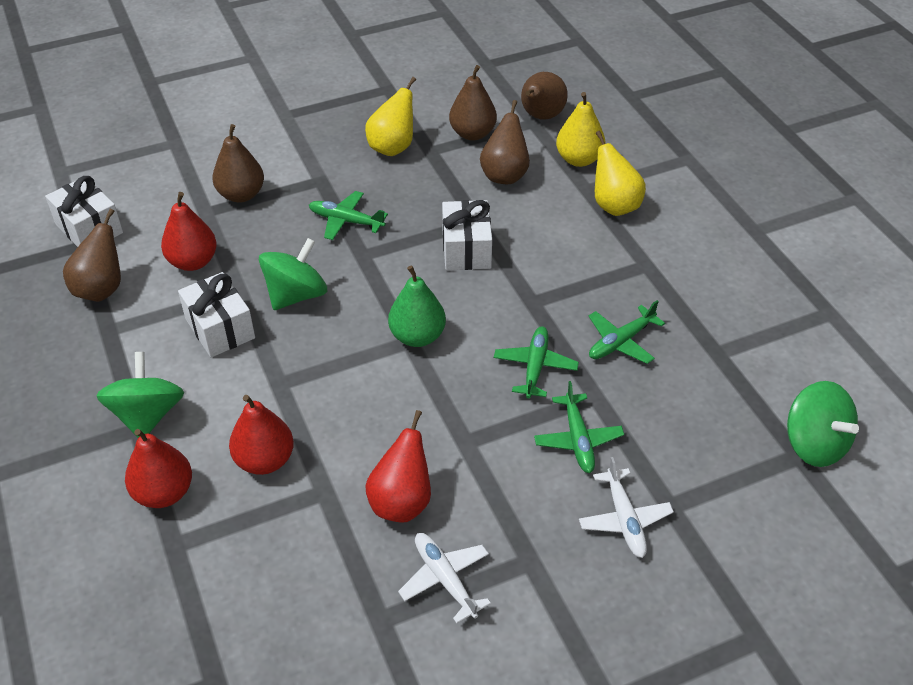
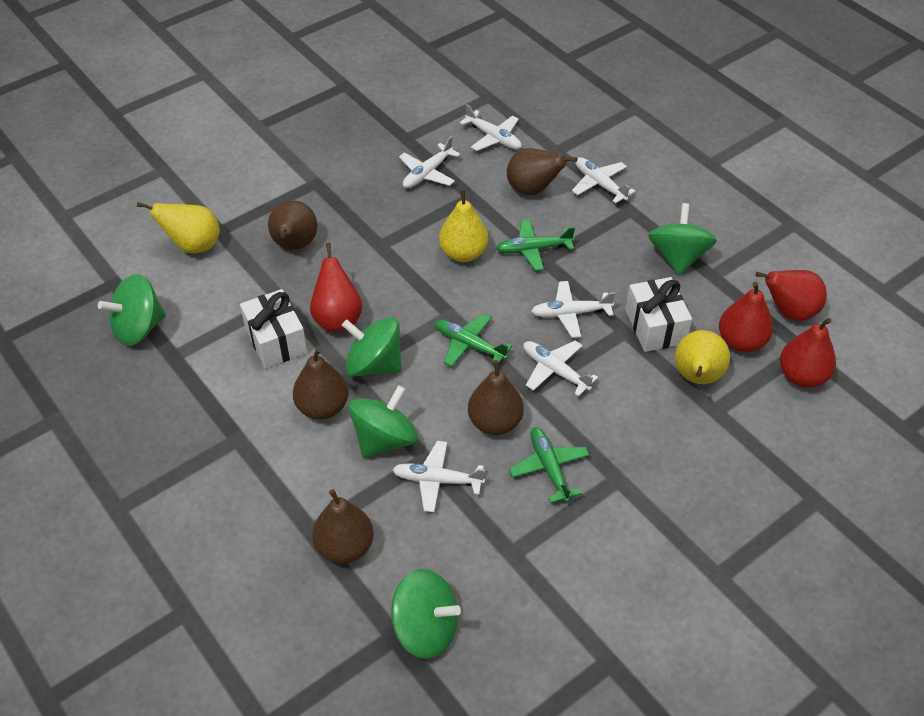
green pear: [388,265,446,347] = 1 -> none = 0
green plane: [309,191,388,240] [494,326,579,399] [534,381,624,473] [588,300,665,364] = 4 -> [435,313,512,367] [496,219,575,271] [509,427,590,503] = 3
green spinning top: [97,352,184,438] [259,238,327,310] [787,381,859,467] = 3 -> [98,274,166,346] [342,317,402,376] [348,385,418,458] [391,569,461,659] [648,203,717,275] = 5
white gift: [45,176,123,247] [178,272,255,357] [442,200,492,270] = 3 -> [240,289,307,368] [625,277,692,352] = 2
white plane: [398,533,491,623] [579,457,674,558] = 2 -> [392,441,485,512] [399,136,460,188] [460,104,521,151] [523,340,598,397] [531,281,615,338] [572,157,636,204] = 6

